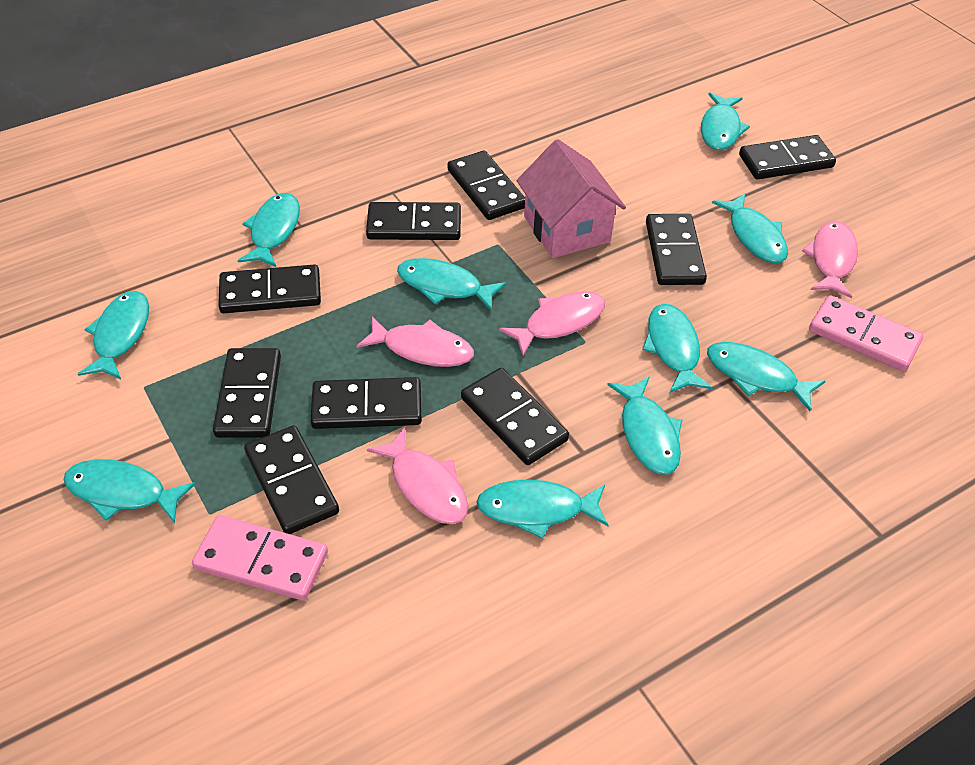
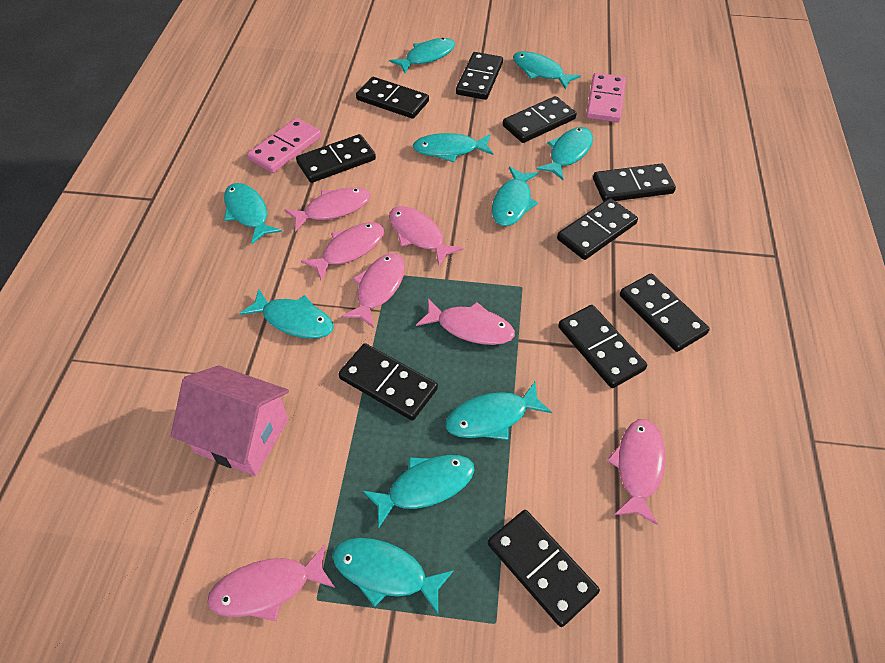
black domino: [213,348,281,438] [218,264,321,313] [244,426,339,534] [311,377,422,429] [366,202,461,240] [447,151,525,220] [461,368,569,465] [646,214,707,285] [739,135,836,179] = 9 -> [296,134,376,183] [339,343,438,420] [356,77,429,119] [456,52,503,100] [488,510,600,627] [503,96,576,143] [557,198,638,260] [558,305,647,388] [593,164,676,202] [620,274,710,352] = 10
pink fish: [357,316,474,367] [367,427,468,524] [499,291,605,356] [802,221,858,298] = 4 -> [207,545,335,621] [285,187,371,232] [301,222,384,281] [341,253,405,328] [389,206,463,266] [416,298,515,345] [607,419,666,525] = 7

